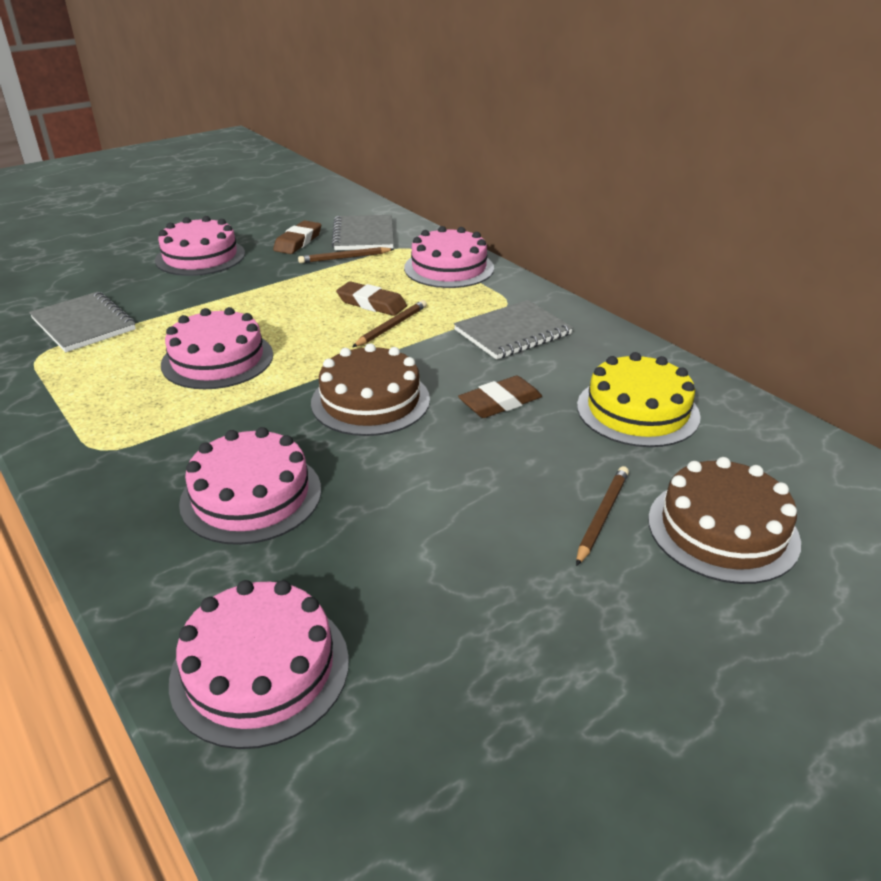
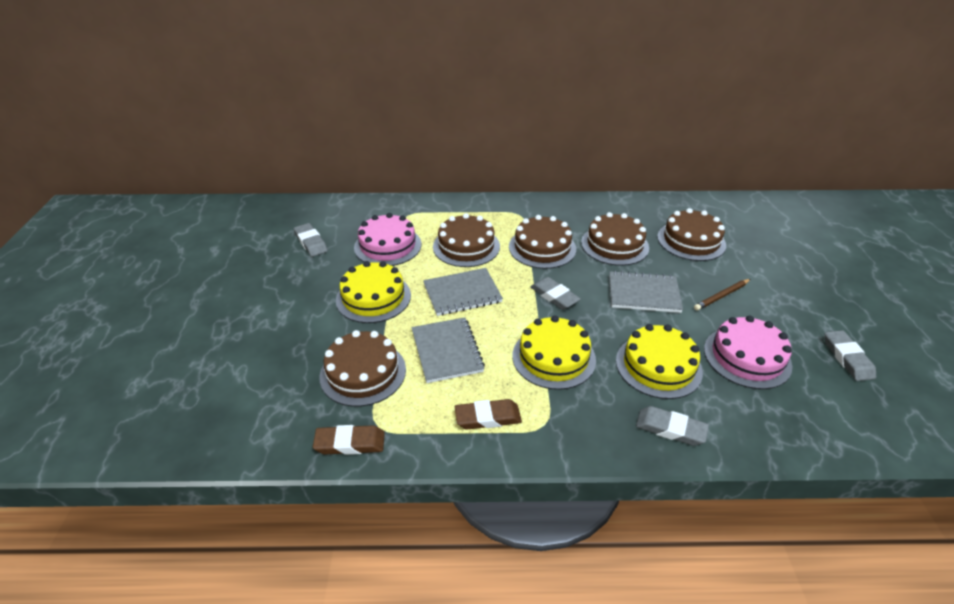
brown cake: [311,343,430,436] [648,457,801,584] = 2 -> [320,330,406,407] [433,213,500,267] [509,215,576,269] [581,212,649,266] [657,208,726,261] = 5
brown eraser: [273,220,321,254] [336,281,407,316] [458,376,542,418] = 3 -> [313,425,385,455] [455,399,522,430] = 2
brown pencil: [298,247,394,263] [352,300,427,347] [576,466,629,566] = 3 -> [694,279,750,311] = 1
grey eraser: none = 0 -> [294,223,328,257] [530,277,581,310] [636,406,709,446] [825,330,876,381] = 4
pink cake: [155,216,245,276] [161,307,273,389] [169,580,349,749] [179,427,321,545] [404,226,494,288] = 5 -> [354,213,421,266] [704,315,792,389] = 2
yellow cake: [577,352,701,447] = 1 -> [336,261,411,323] [512,315,596,390] [616,324,703,399] = 3

